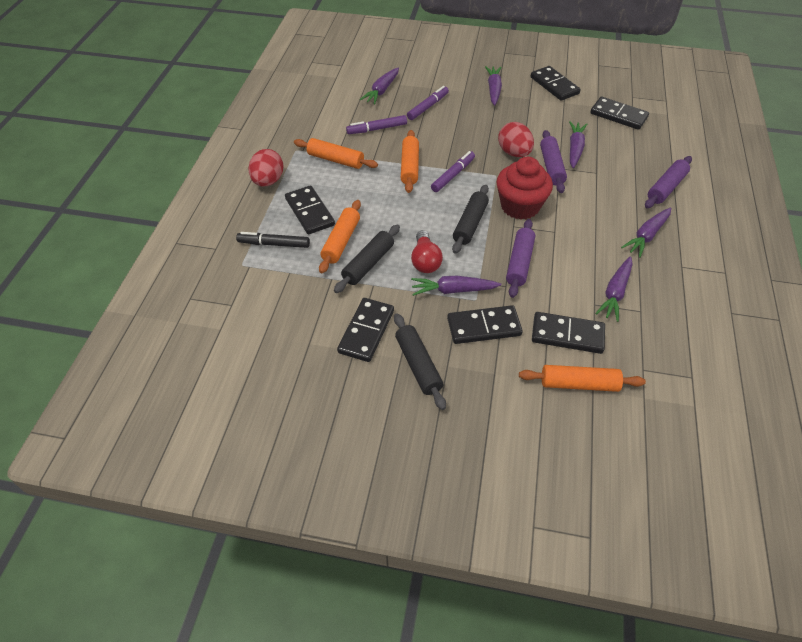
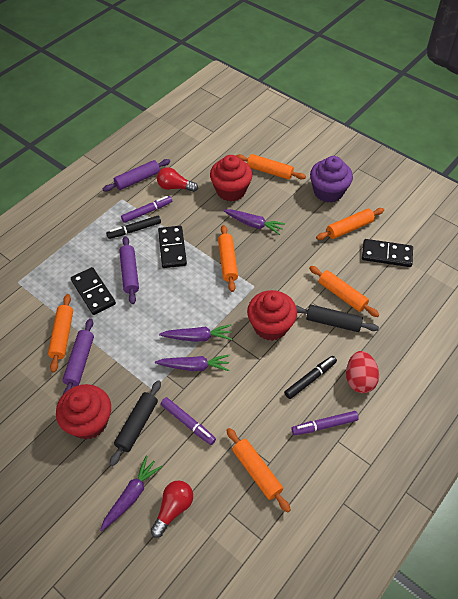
black domino: [285,185,335,234] [337,298,394,362] [447,305,523,344] [530,66,581,101] [532,312,605,354] [590,97,649,130] = 6 -> [71,267,116,315] [158,226,187,268] [362,239,413,267] = 3
black marker: [236,232,310,248] = 1 -> [106,215,161,239] [284,356,337,399] = 2
black rolling pin: [334,224,400,293] [394,313,446,410] [452,185,489,254] = 3 -> [110,380,161,466] [296,305,379,332] = 2
orange rolling pin: [294,138,378,169] [319,200,361,273] [401,130,419,193] [519,365,646,392] = 4 -> [48,294,73,373] [218,225,238,292] [226,428,291,513] [236,154,306,180] [309,266,379,317] [316,208,384,240] = 6
purple carrot: [360,67,399,104] [411,276,501,296] [485,66,502,106] [569,121,587,168] [595,256,633,322] [621,208,671,258] = 6 -> [100,456,162,531] [155,355,229,371] [159,324,232,342] [223,209,285,235] = 4
purple cupcake: none = 0 -> [310,156,353,203] = 1
red cupcake: [496,157,553,219] = 1 -> [56,384,111,440] [210,155,253,201] [247,290,297,341] = 3
red egg: [249,149,283,186] [498,122,534,157] = 2 -> [346,351,379,393] = 1
red light bulb: [411,230,443,273] = 1 -> [151,480,193,537] [157,167,198,192] = 2

